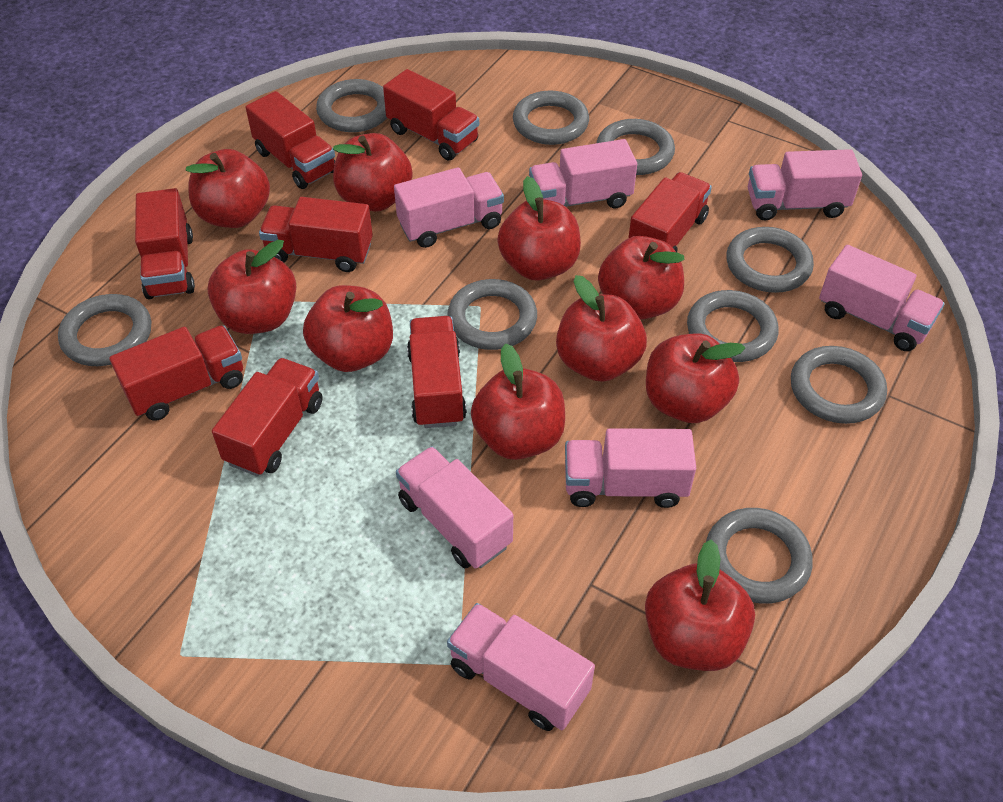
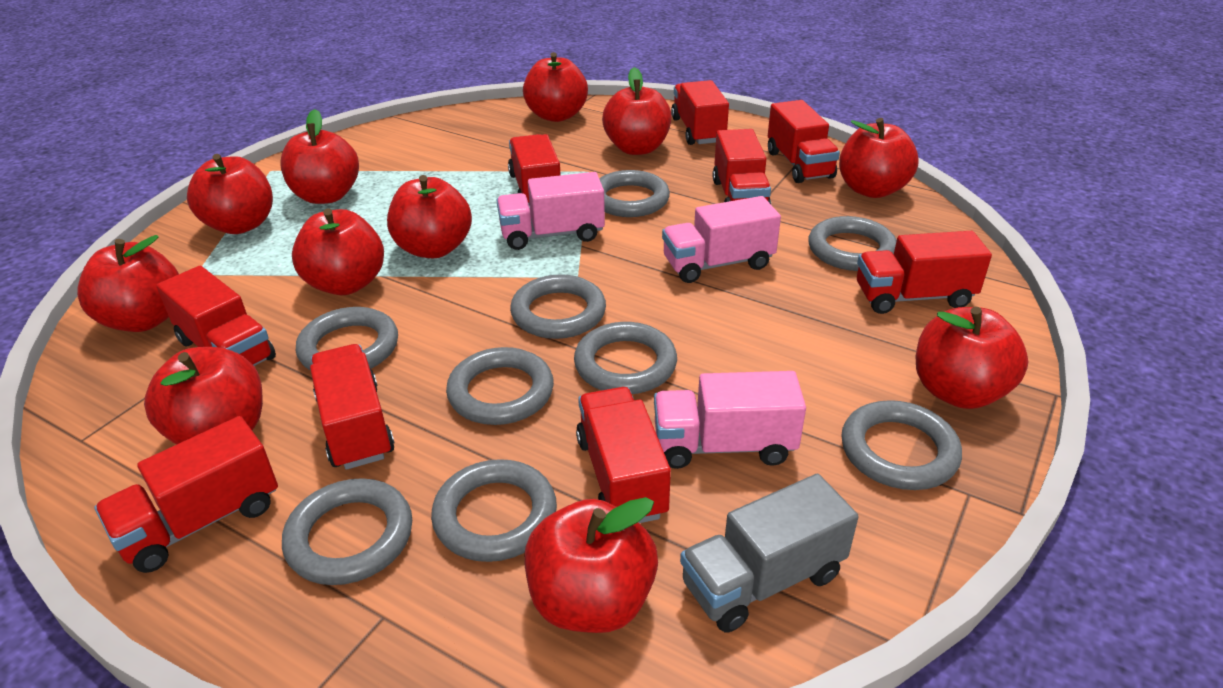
grey truck: none = 0 -> [680,474,859,633] = 1
pink truck: [394,167,504,248] [396,446,513,569] [447,603,595,731] [529,139,637,208] [565,428,696,508] [748,149,862,221] [819,245,945,351] = 7 -> [497,172,605,250] [654,371,806,469] [662,196,781,283] = 3
red apple: [186,149,270,228] [208,240,297,334] [303,285,393,372] [333,133,412,212] [471,344,565,460] [497,176,581,281] [556,275,647,382] [598,236,685,320] [645,540,755,671] [646,333,745,423] = 10 -> [77,235,179,332] [144,347,263,445] [187,154,273,234] [280,109,359,204] [292,208,384,295] [387,175,472,258] [523,52,588,122] [524,497,658,633] [602,67,672,155] [839,118,919,198] [915,307,1028,409] = 11
red truck: [109,325,243,421] [135,188,195,299] [212,358,323,476] [246,91,335,189] [259,197,373,272] [383,69,479,161] [407,316,467,428] [629,172,712,252] = 8 -> [94,416,278,573] [156,266,276,366] [310,344,395,470] [508,134,561,206] [576,387,671,523] [671,80,729,145] [712,129,771,204] [768,100,840,183] [857,231,992,314] = 9

